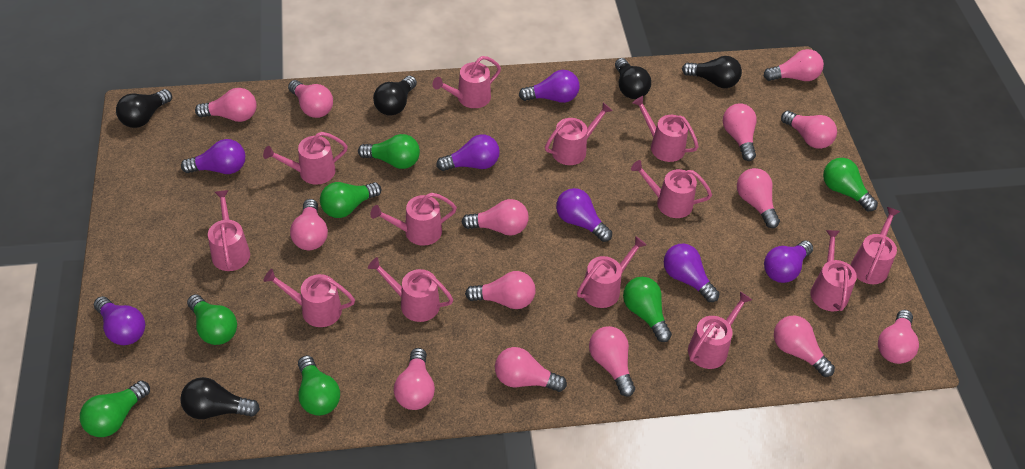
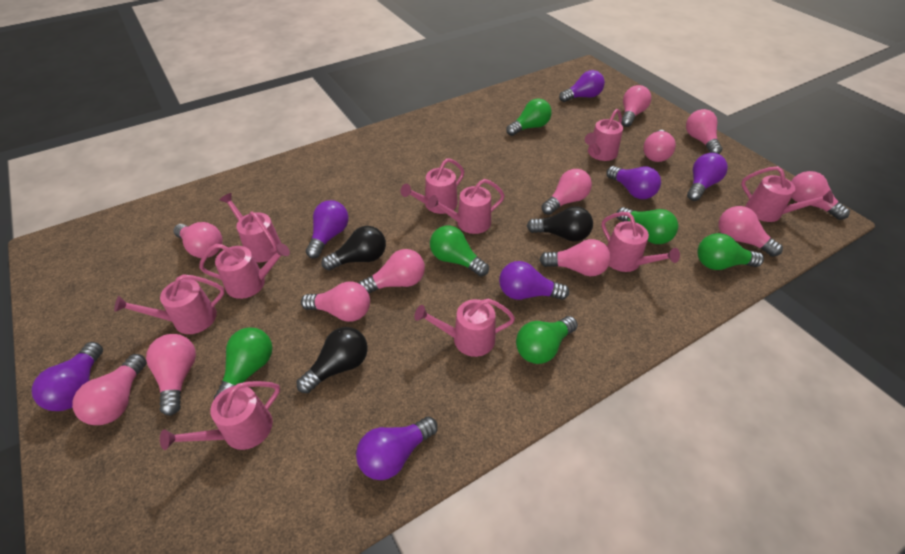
black light bulb: [116,89,172,128] [180,377,260,419] [373,76,417,116] [615,58,651,99] [682,56,742,88] = 5 -> [297,327,368,393] [321,226,386,270] [527,206,593,242] = 3
green light bulb: [80,380,150,437] [187,294,237,345] [298,355,340,416] [320,182,381,218] [358,134,420,169] [623,277,672,342] [823,158,878,211] = 7 -> [214,327,272,399] [430,226,489,276] [506,98,552,136] [516,316,578,364] [617,207,678,244] [697,233,764,270] = 6
pink light bulb: [195,88,256,122] [288,80,333,118] [290,199,328,250] [394,348,435,410] [461,199,529,236] [465,271,536,309] [495,347,567,392] [589,326,635,397] [723,103,757,161] [737,168,780,228] [764,49,824,81] [774,316,835,377] [781,111,837,149] [878,310,919,364] = 14 -> [72,354,147,425] [146,334,196,416] [173,222,223,258] [301,281,370,322] [359,249,425,293] [539,239,611,276] [542,169,592,215] [621,85,651,127] [643,130,676,162] [686,109,722,154] [719,206,783,257] [791,171,850,220] = 12
pink watering can: [208,190,250,271] [263,132,348,185] [263,269,355,327] [368,257,453,322] [370,193,457,246] [433,56,501,108] [545,103,612,165] [577,236,646,308] [631,160,712,218] [632,96,699,162] [688,292,752,369] [810,230,857,311] [851,207,900,284] = 13 -> [114,274,225,334] [160,381,280,450] [199,243,290,299] [220,193,281,262] [401,158,464,214] [414,299,515,357] [428,179,505,234] [585,109,623,161] [601,212,680,272] [741,166,833,222] = 10

